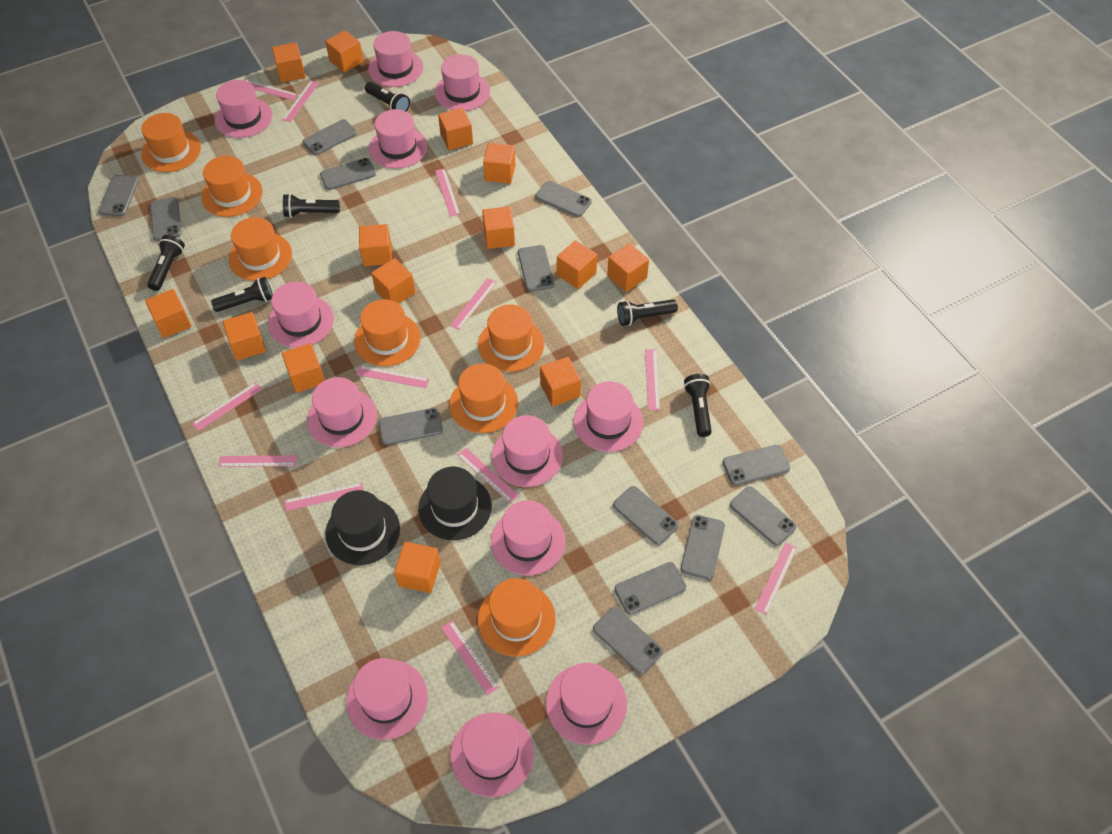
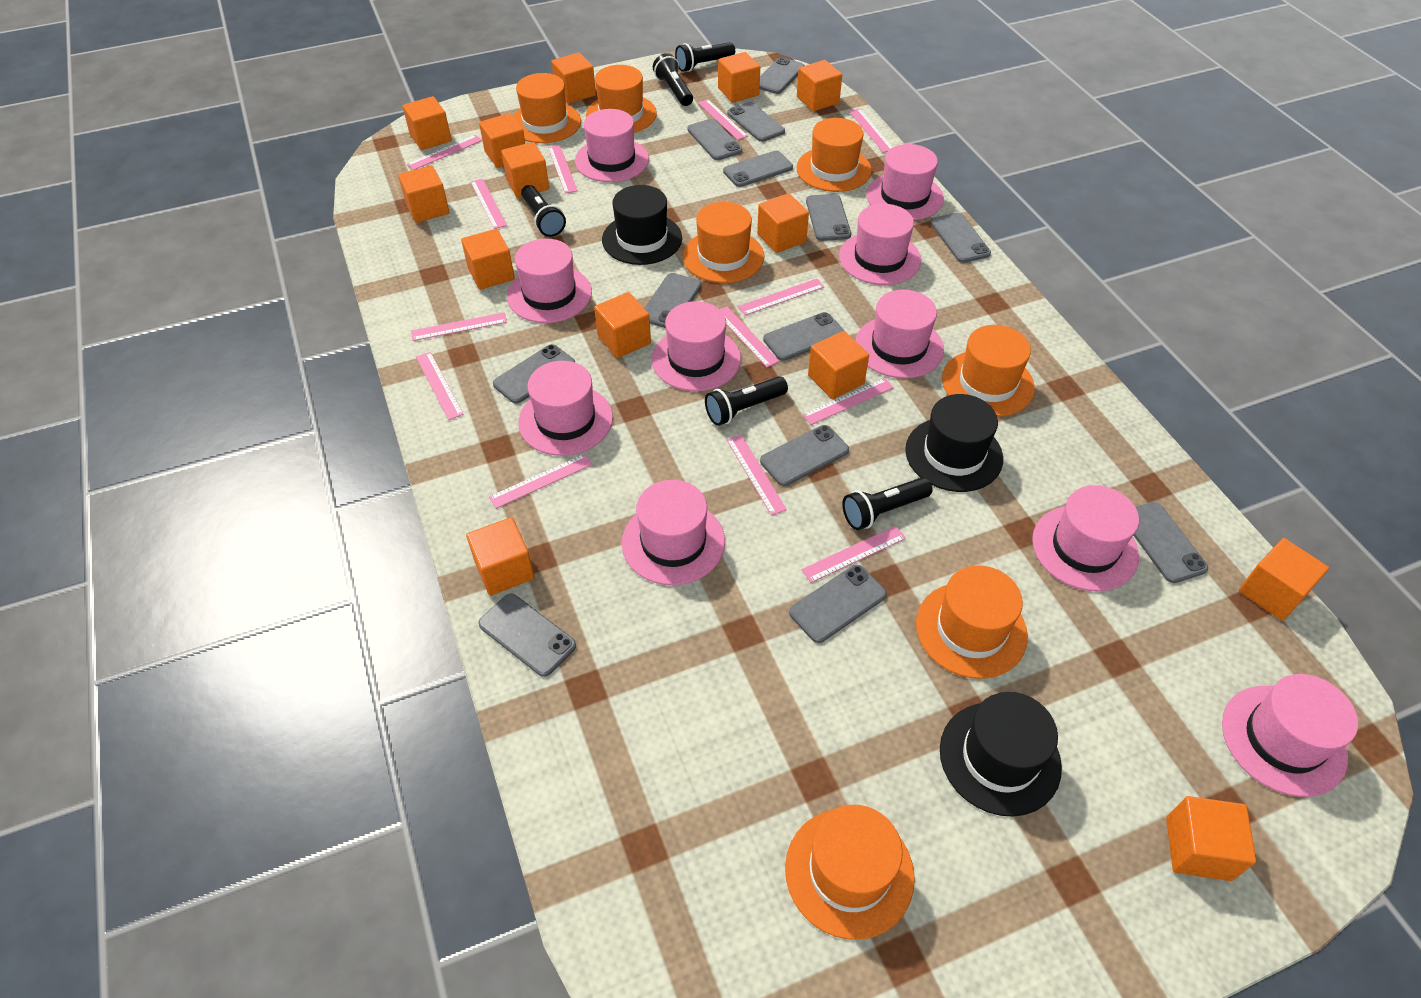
black flashlight: [147,235,185,291] [211,277,273,312] [283,194,340,218] [365,82,410,112] [617,299,678,326] [684,374,712,437] = 6 -> [521,185,566,237] [653,53,693,106] [675,42,735,72] [705,376,788,426] [842,477,933,530] = 5
black hat: [325,490,400,565] [418,467,492,540] = 2 -> [602,185,682,265] [905,394,1003,492] [940,692,1062,817] = 3
pink hat: [215,80,272,138] [268,282,334,348] [307,377,377,447] [346,658,428,740] [368,31,423,87] [369,109,427,169] [434,54,490,111] [451,712,534,797] [491,500,565,575] [492,415,563,487] [546,663,627,745] [574,381,643,452] = 12 -> [507,238,592,323] [518,361,613,456] [575,109,649,182] [622,480,725,585] [652,301,741,391] [839,204,921,285] [855,289,944,379] [866,144,944,220] [1032,485,1139,592] [1222,674,1358,797] = 10
pink ruler: [192,382,262,431] [218,455,297,467] [244,79,298,100] [282,81,319,122] [284,482,364,511] [356,365,429,388] [435,169,460,216] [441,621,499,695] [450,278,497,330] [457,448,519,503] [645,349,660,410] [755,542,797,615] = 12 -> [407,135,482,170] [411,312,507,341] [416,352,464,420] [471,179,507,229] [489,454,593,509] [548,145,578,193] [698,99,748,140] [720,306,779,367] [727,435,787,516] [738,279,824,315] [802,378,894,425] [802,526,906,583] [849,108,893,153] = 13

